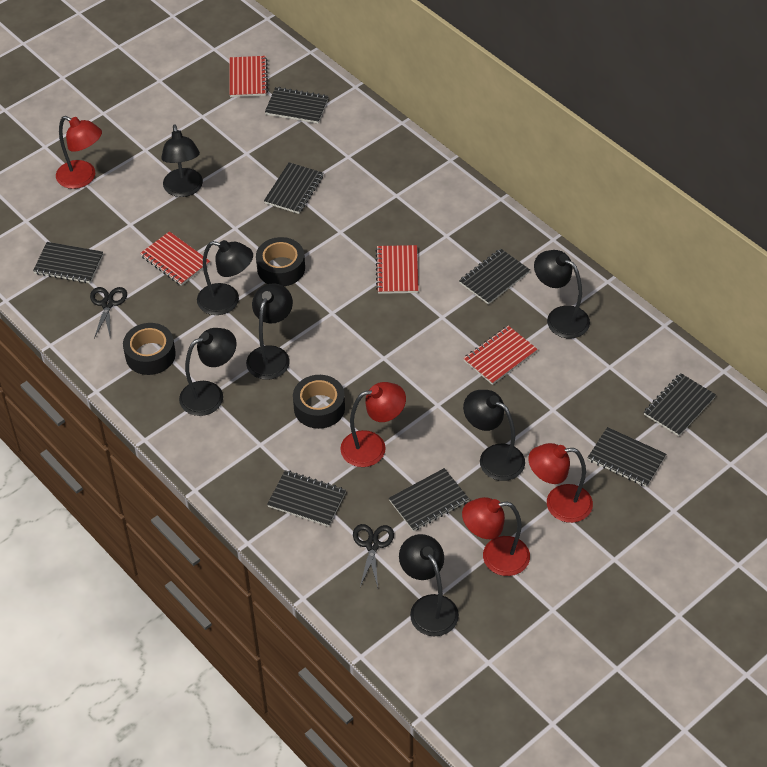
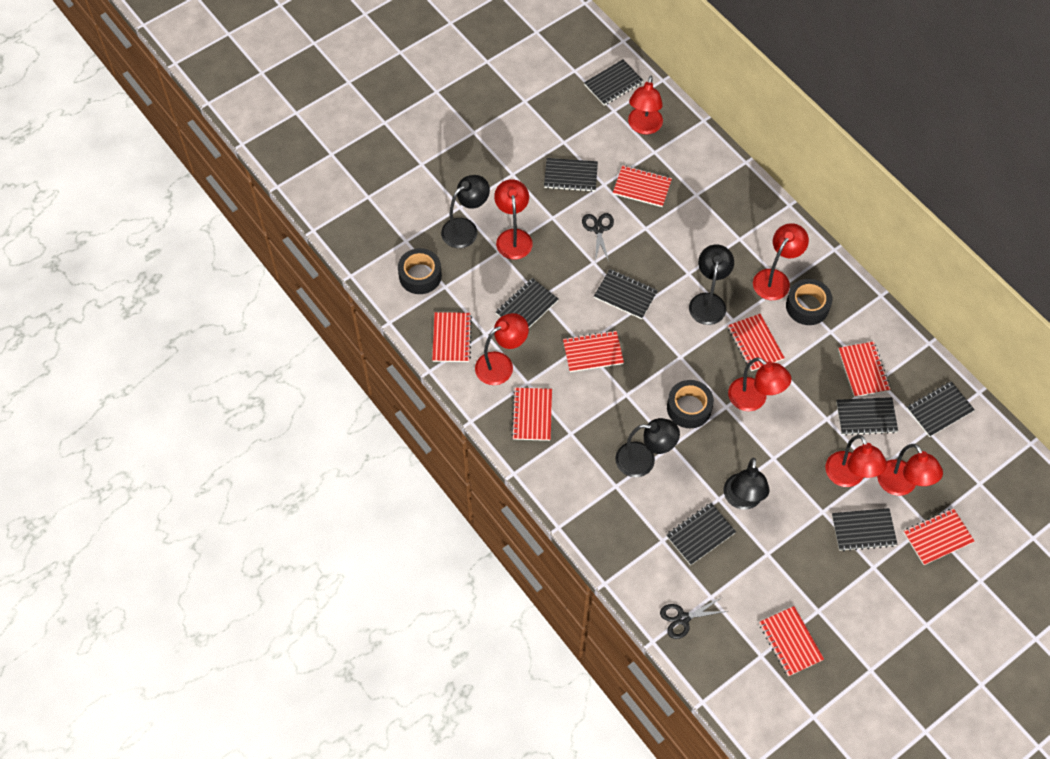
black lamp: [161,124,203,197] [179,328,237,416] [197,240,253,315] [246,283,293,380] [399,534,459,636] [463,390,525,481] [534,250,590,338] = 7 -> [441,175,490,248] [615,418,680,477] [689,244,734,325] [724,458,770,509] = 4
red lamp: [56,116,102,189] [340,382,406,467] [462,497,530,576] [528,443,593,523] = 4 -> [475,313,529,385] [494,179,533,260] [628,76,663,135] [728,357,791,411] [753,223,809,300] [825,435,887,487] [877,444,943,496] = 7
red notebook: [140,231,210,286] [229,56,268,97] [375,245,419,294] [463,326,538,385] = 4 -> [432,312,472,362] [511,388,552,441] [563,330,624,372] [613,165,672,207] [728,314,785,371] [759,606,824,676] [838,342,890,397] [903,508,975,565] = 8

